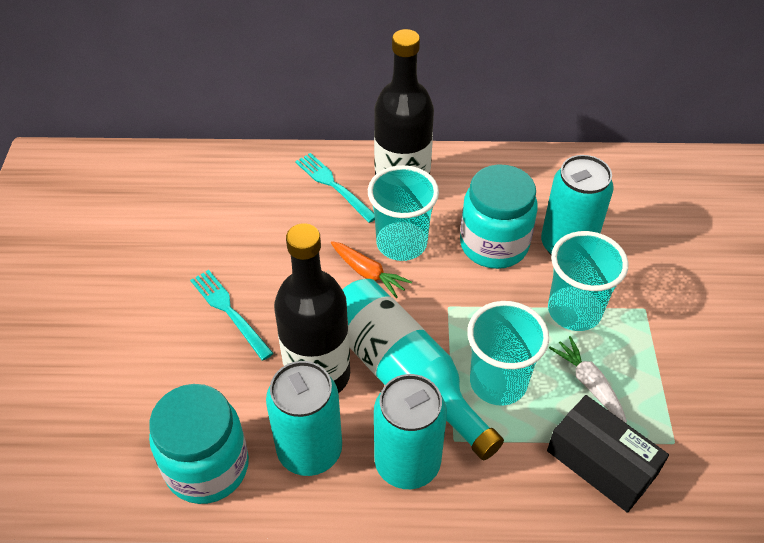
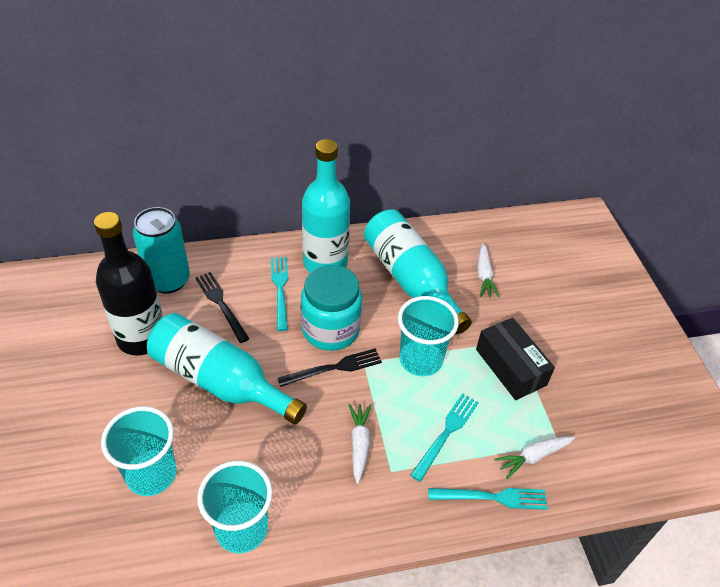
black bottle: [274,223,350,393] [374,29,434,175] = 2 -> [94,212,163,355] = 1
black fork: none = 0 -> [195,272,250,343] [278,348,382,387] = 2
orange carrot: [331,241,412,298] = 1 -> none = 0
turquoise bottle: [342,279,504,460] = 1 -> [147,313,307,424] [302,139,350,273] [364,209,472,334] = 3
turquoise can: [266,361,342,476] [374,374,447,489] [541,155,614,255] = 3 -> [133,207,190,294] = 1
turquoise fork: [190,270,274,361] [295,153,375,223] = 2 -> [271,257,288,331] [410,393,479,482] [428,488,548,510] = 3
turquoise jar: [149,384,249,504] [460,165,538,269] = 2 -> [301,265,362,351] = 1
white carrot: [549,336,627,423] = 1 -> [348,404,371,484] [477,243,499,298] [494,436,575,479] = 3

